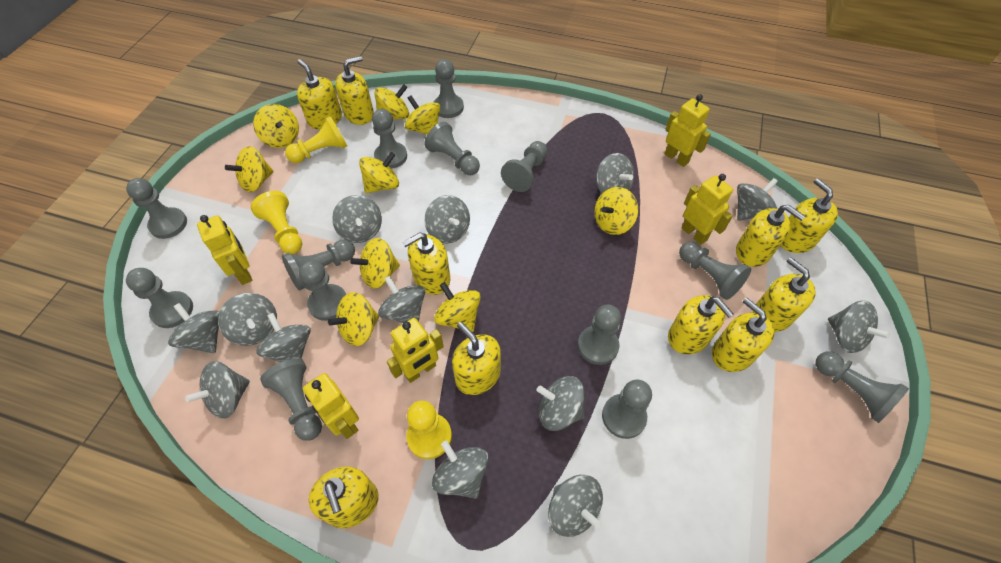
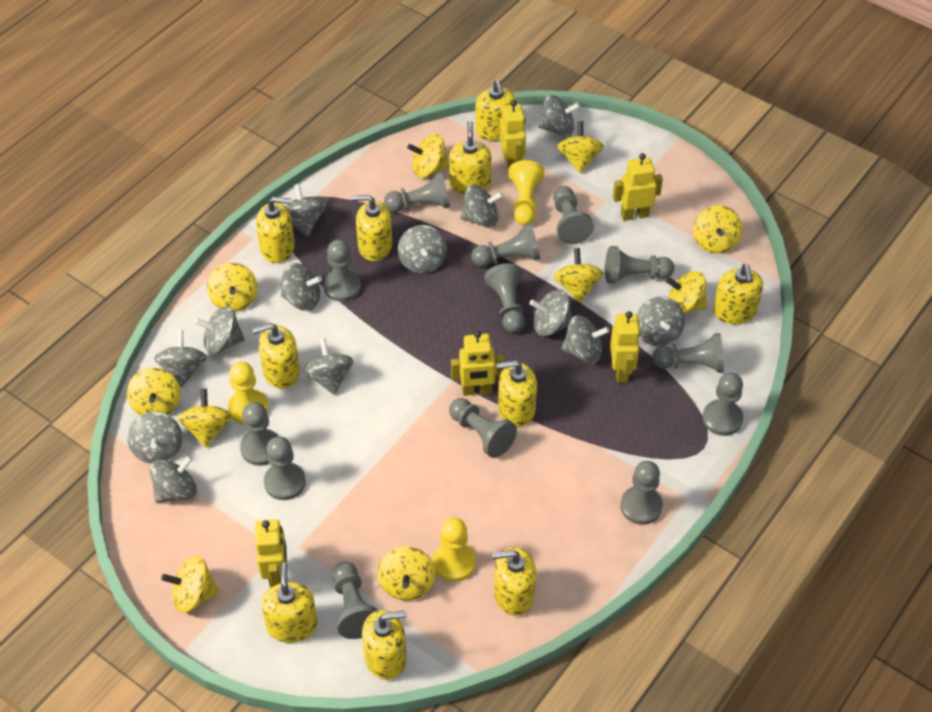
yellow spinning top: [225,146,274,192] [253,104,299,148] [328,292,379,346] [350,238,400,289] [359,152,399,193] [374,84,409,120] [405,95,440,135] [434,282,481,332] [595,187,638,235] = 9 -> [127,368,181,416] [161,556,219,613] [178,389,232,448] [207,263,258,312] [378,546,435,600] [407,134,449,178] [554,248,603,303] [557,121,604,173] [666,271,707,314] [693,205,742,254] = 10

